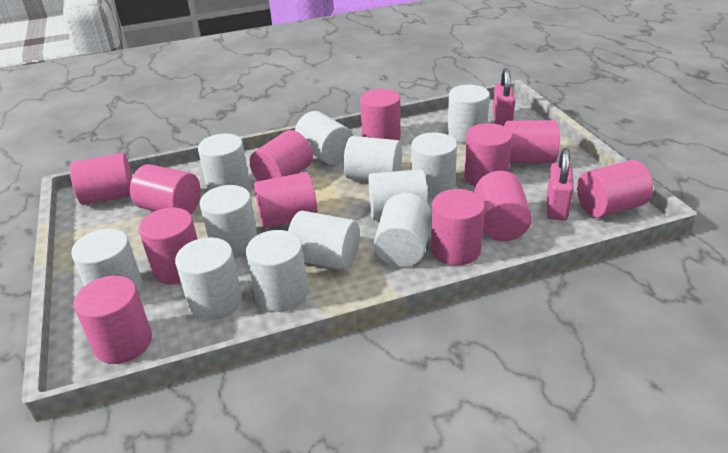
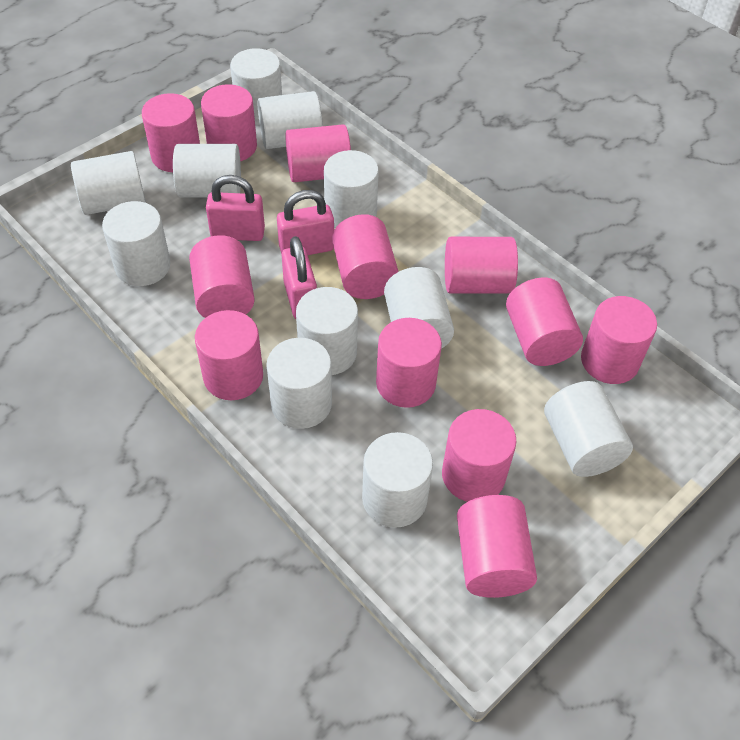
pink padlock: [493,68,515,126] [547,148,574,221] = 2 -> [206,175,265,241] [277,190,334,255] [282,236,317,319] = 3
white cylinder: [71,229,143,294] [175,237,242,320] [198,134,250,191] [200,185,258,258] [246,230,308,312] [288,211,360,271] [295,111,353,165] [343,136,402,181] [368,169,428,220] [374,193,432,267] [411,132,457,199] [447,85,490,143] = 12 -> [71,151,146,215] [102,201,170,286] [173,144,241,197] [230,48,282,125] [258,91,323,149] [266,338,332,429] [296,287,358,375] [324,150,379,228] [362,432,433,528] [384,267,454,349] [544,381,633,477] = 11

